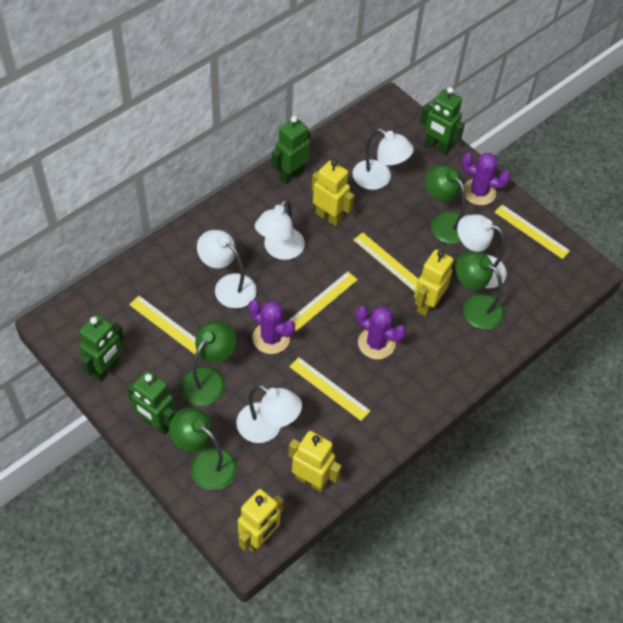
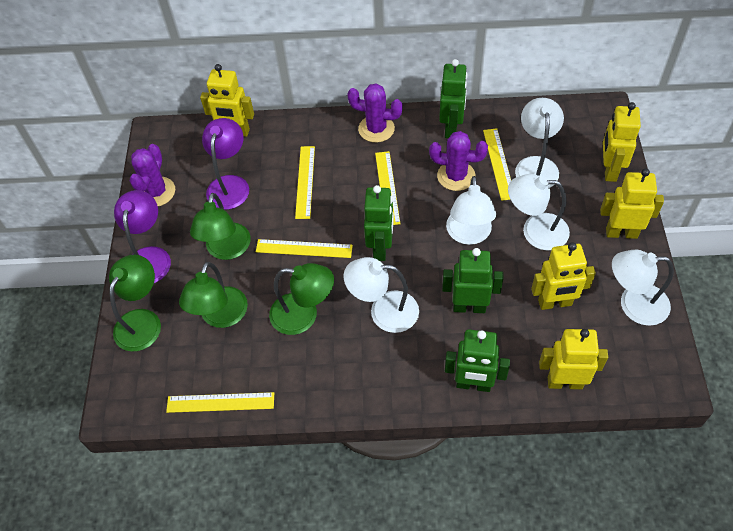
purple lamp: none = 0 -> [114,190,171,283] [202,118,249,210] = 2
yellow robot: [238,489,283,552] [288,431,341,492] [311,160,354,227] [414,249,453,316] = 4 -> [200,64,254,137] [531,242,596,310] [539,329,608,389] [600,168,664,239] [603,102,641,182] = 5

